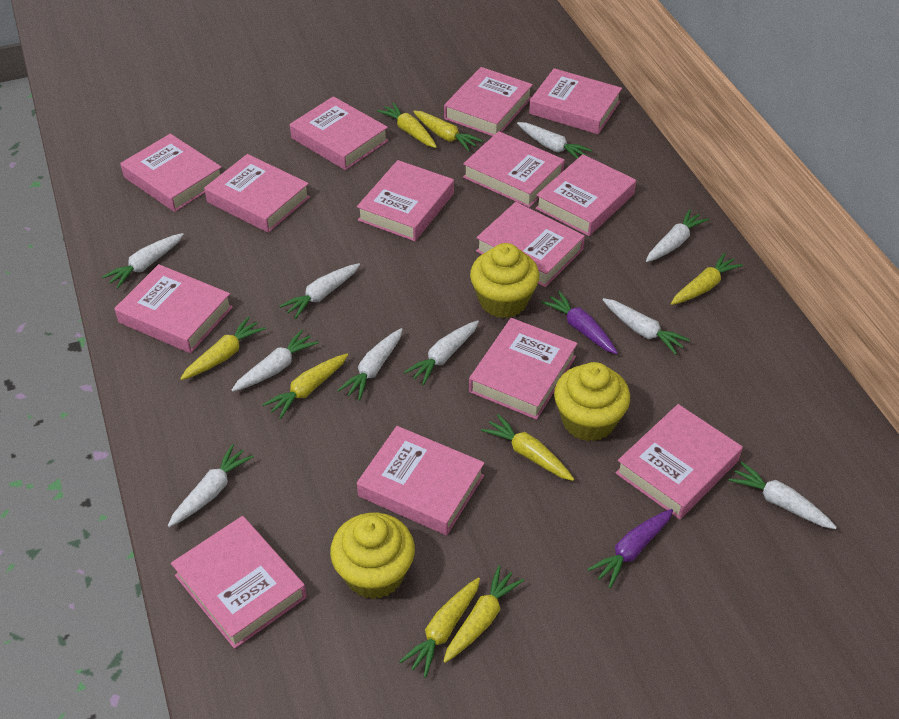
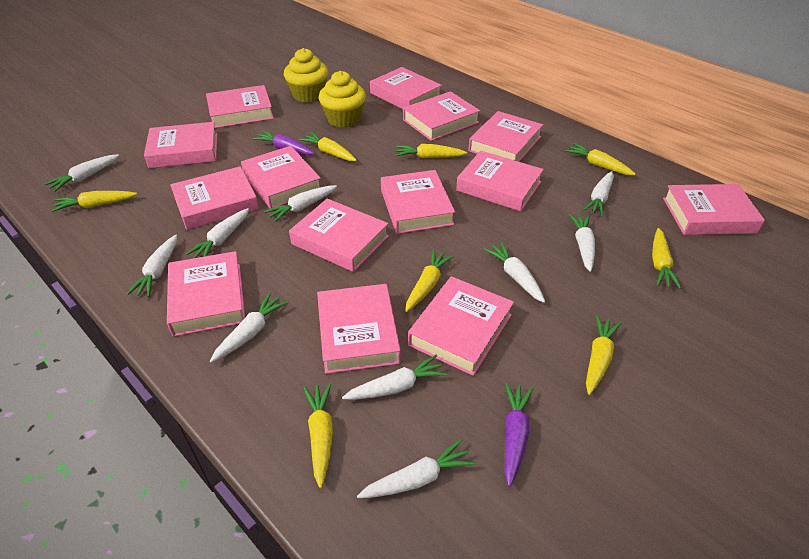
yellow cupcake: [330,513,415,599] [470,243,539,318] [554,362,630,441] = 3 -> [284,48,328,103] [319,71,366,128] = 2

